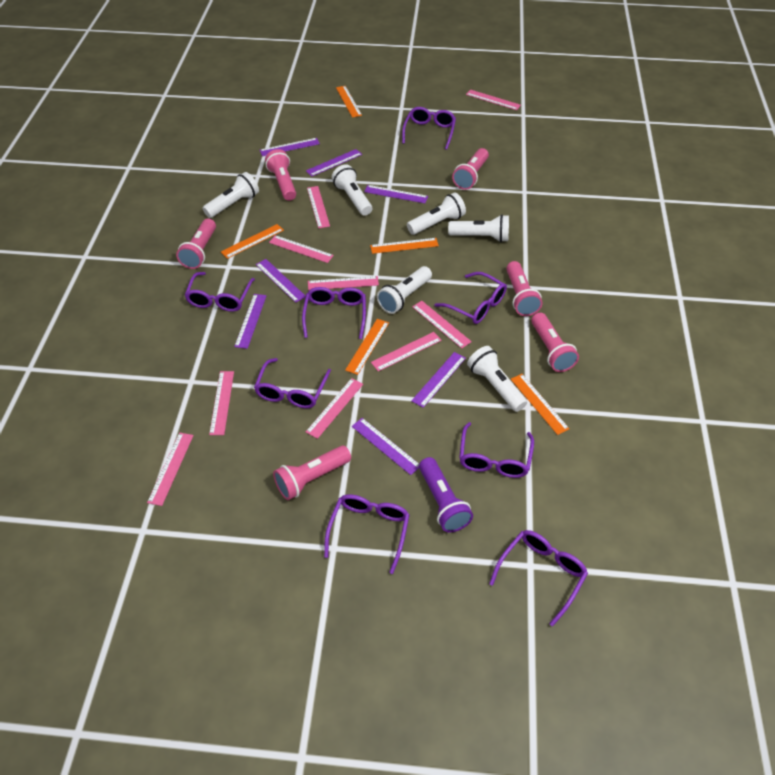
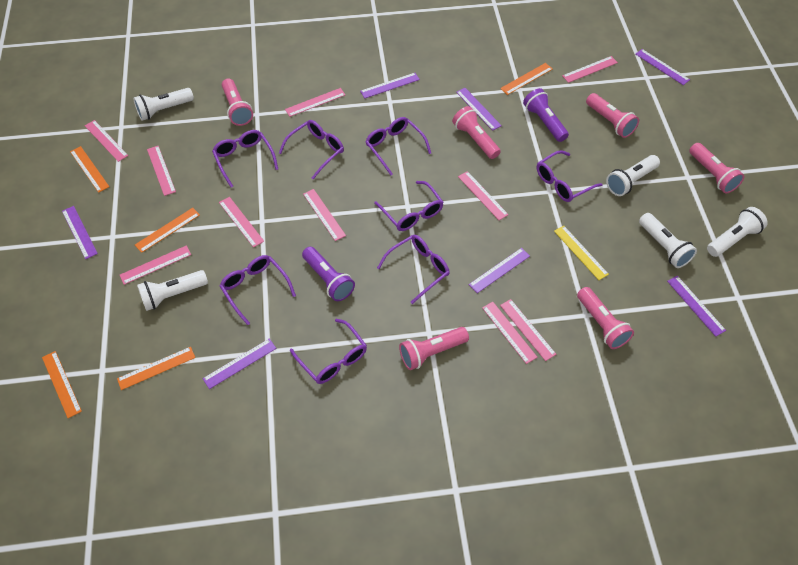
pink ruler: [147,432,194,506] [209,371,234,435] [269,235,334,263] [306,378,363,439] [307,186,330,228] [308,276,379,290] [371,332,441,371] [412,301,472,348] [466,89,521,110] = 9 -> [85,120,128,162] [120,245,191,285] [147,146,176,196] [219,197,264,247] [285,88,345,117] [303,189,346,241] [458,171,509,220] [482,302,537,364] [500,299,556,361] [562,56,618,83] = 10
purple flashlight: [419,457,473,532] = 1 -> [302,247,355,301] [523,88,569,142] = 2
white flashlight: [203,172,259,218] [331,164,372,216] [377,266,432,314] [407,193,466,235] [448,214,509,242] [467,346,527,412] = 6 -> [133,88,194,121] [137,270,208,311] [606,155,660,196] [639,213,697,268] [707,207,768,257] = 5
yellow ruler: none = 0 -> [554,226,609,280] = 1

